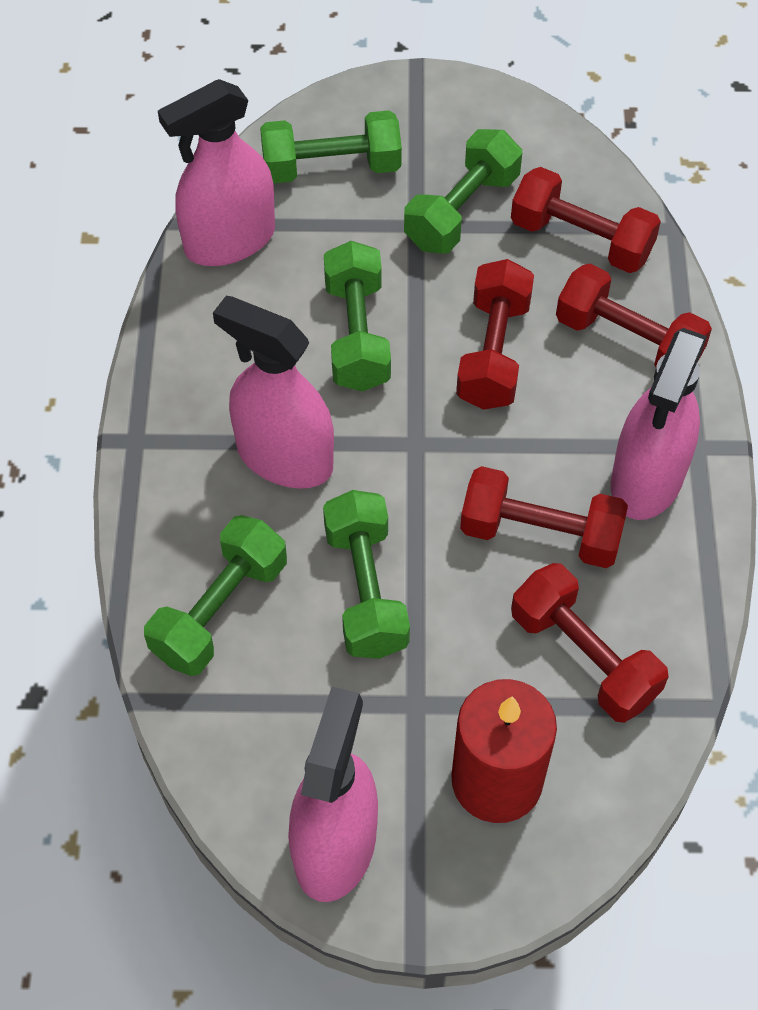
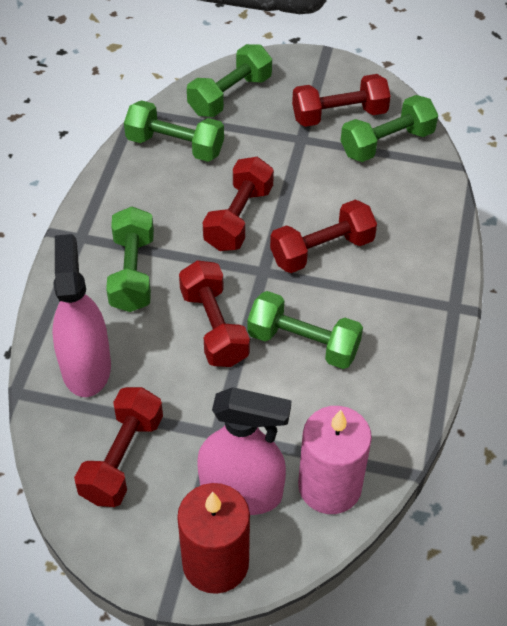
pink candle: none = 0 -> [298,406,372,514] = 1
pink spray bottle: [158,79,275,266] [213,296,334,489] [288,687,378,902] [611,328,707,520] = 4 -> [52,234,111,397] [197,387,292,515] = 2

